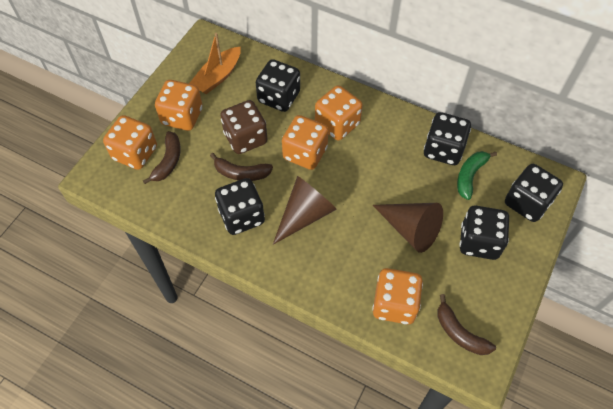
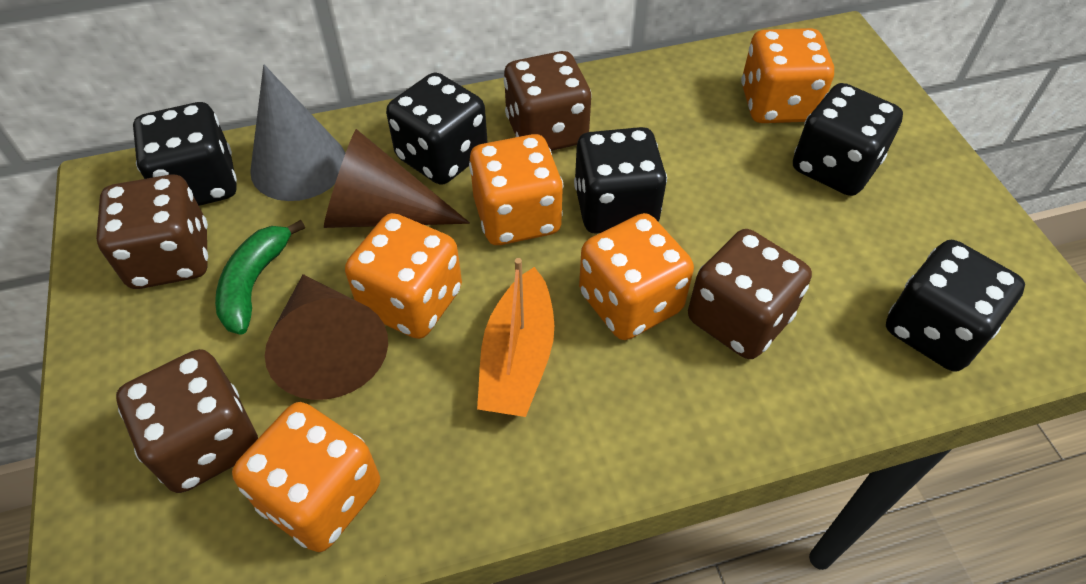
brown banana: [143,131,181,184] [210,153,273,181] [437,294,496,355] = 3 -> none = 0
brown dice: [220,100,268,154] = 1 -> [96,174,208,289] [116,349,258,493] [504,51,592,151] [688,229,812,359] = 4
grey cone: none = 0 -> [250,65,345,201] = 1

